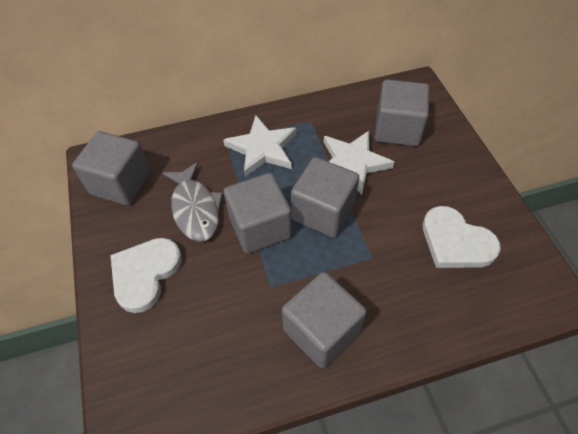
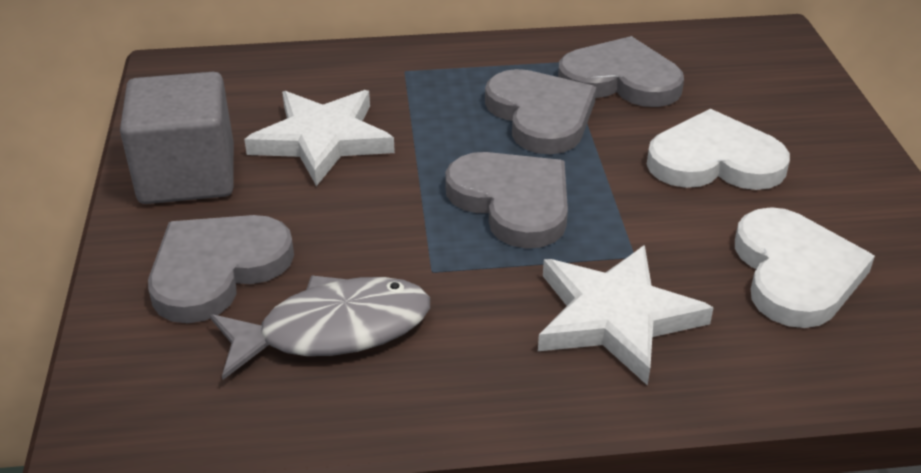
grey cube: [72,131,151,205] [224,173,292,253] [282,272,367,368] [291,157,359,238] [375,80,429,146] = 5 -> [120,72,234,204] = 1
grey heart: none = 0 -> [148,215,294,323] [445,152,568,248] [485,69,596,154] [558,36,684,107] = 4

